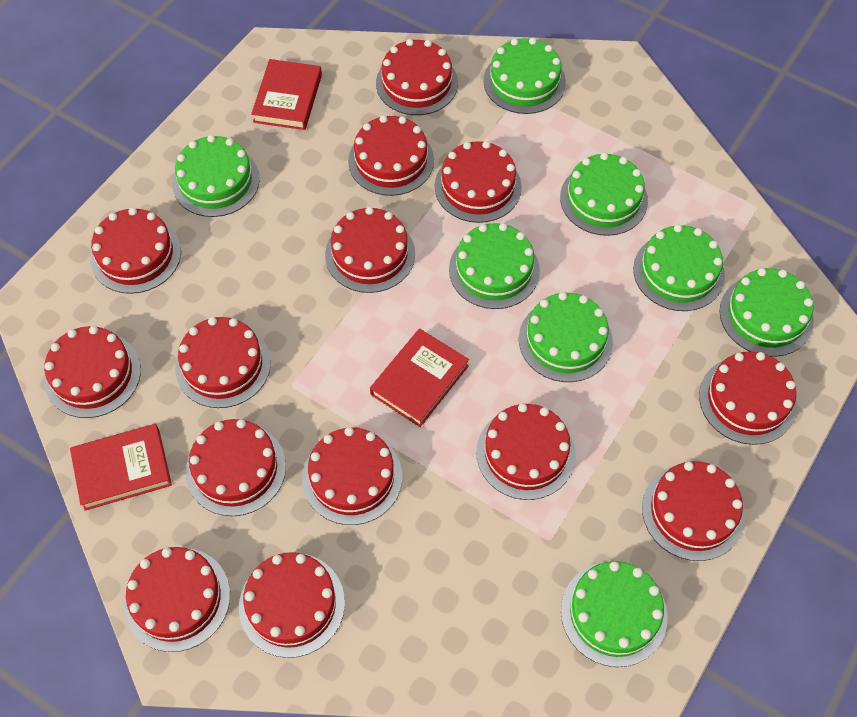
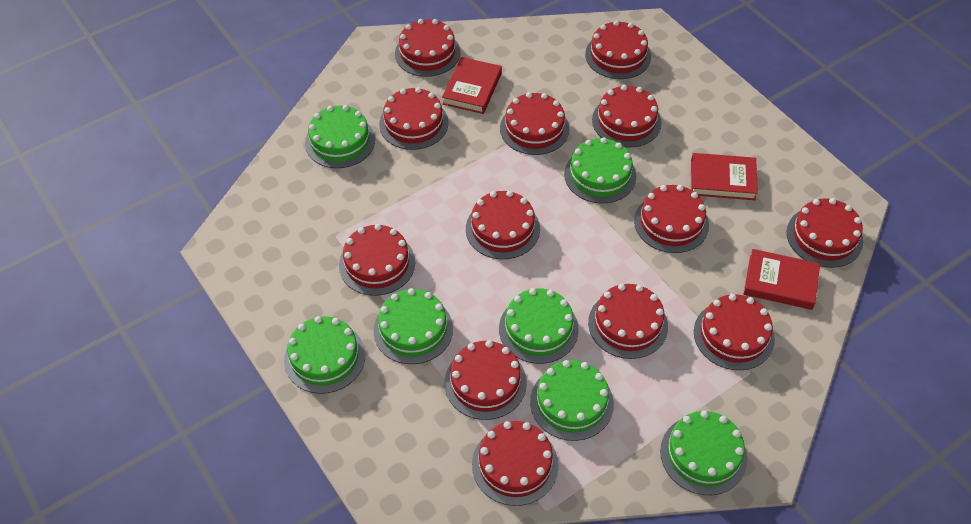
green cake: [172,135,260,217] [449,223,540,309] [483,38,566,114] [519,292,613,382] [560,153,648,236] [561,561,668,667] [633,225,725,311] [720,268,814,357] = 8 -> [284,316,365,394] [305,105,375,168] [373,288,453,364] [499,288,579,364] [530,360,614,441] [564,137,636,203] [660,411,747,495] = 7
red cake: [44,326,141,418] [90,208,181,294] [124,547,230,652] [175,317,271,408] [186,419,286,516] [239,552,345,658] [302,427,402,525] [325,207,415,293] [348,115,434,196] [376,39,458,115] [435,141,522,223] [476,404,576,500] [642,461,745,561] [699,351,797,445] = 14 -> [339,224,415,296] [379,87,449,150] [395,19,460,77] [445,340,527,420] [466,191,540,259] [472,421,559,506] [500,92,569,155] [585,20,651,79] [588,284,668,359] [592,85,662,147] [634,185,709,253] [694,294,775,370] [787,198,863,268] = 13

